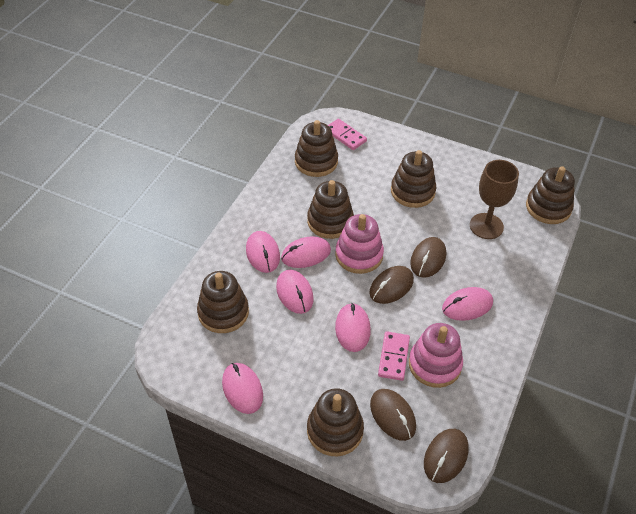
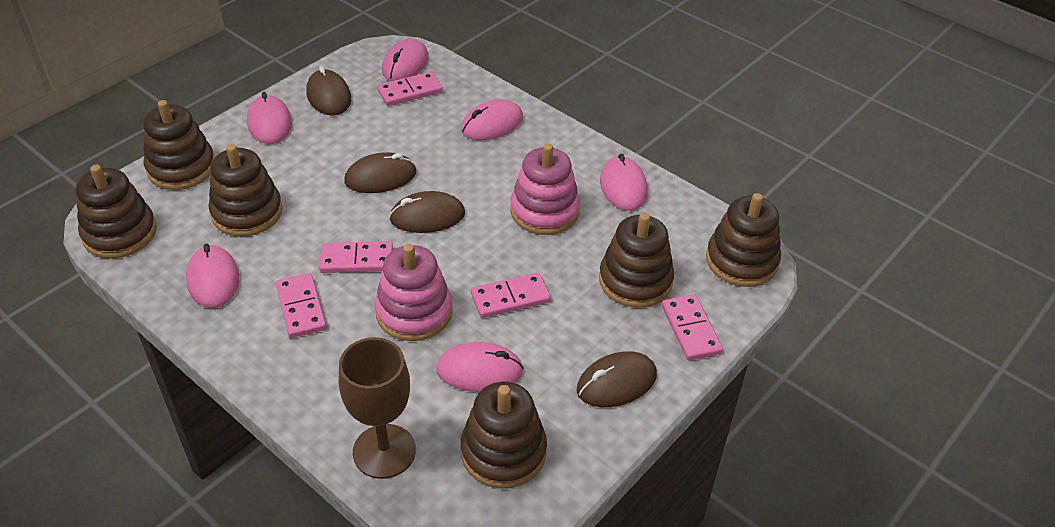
pink domino: [328,119,367,150] [378,331,410,381] = 2 -> [276,273,326,338] [319,241,393,273] [377,72,443,106] [471,273,551,318] [662,294,723,360] = 5

